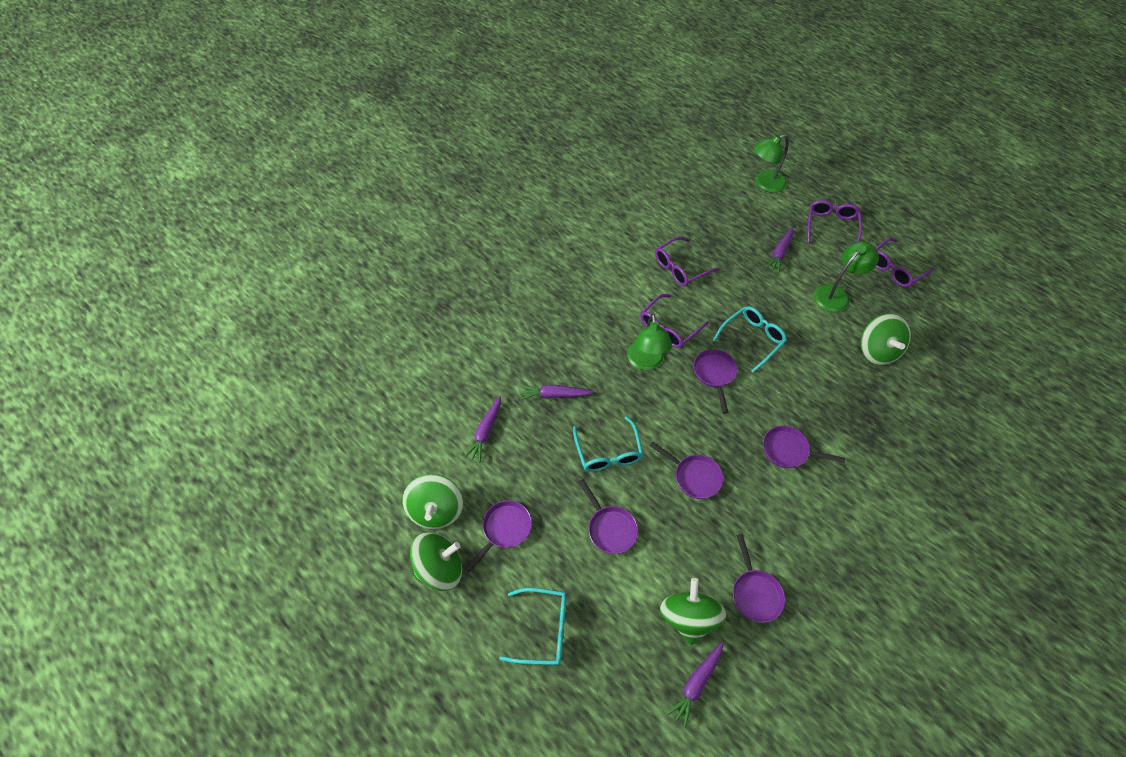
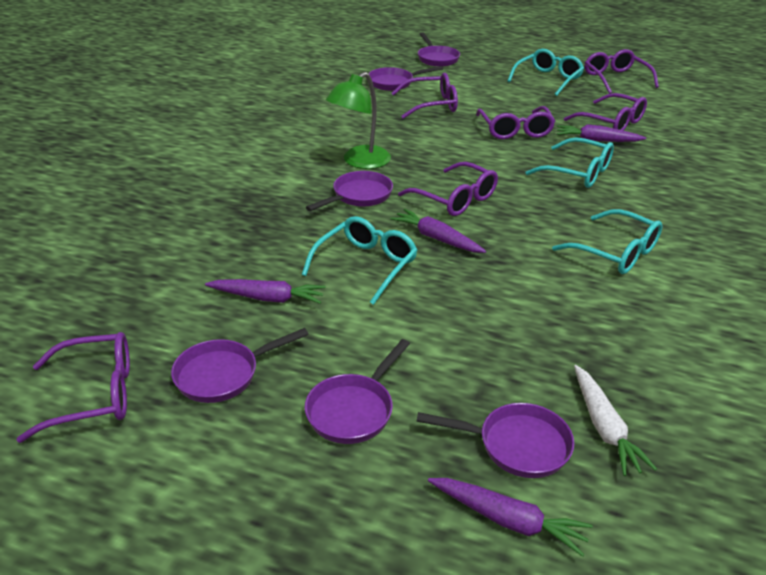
green lamp: [627,314,672,370] [754,134,789,193] [814,241,879,312] = 3 -> [326,72,391,169] = 1
green spinning top: [402,474,464,529] [410,532,462,591] [660,578,727,645] [860,313,911,365] = 4 -> none = 0
purple glasses: [640,294,709,348] [655,237,719,286] [807,200,862,243] [876,238,935,287] = 4 -> [16,332,130,443] [392,73,458,119] [398,162,498,216] [476,106,555,139] [564,93,647,131] [585,49,659,94] = 6
turquoise glasses: [499,588,566,665] [573,416,643,472] [713,306,787,373] = 3 -> [302,216,418,305] [508,49,584,96] [525,137,614,188] [552,209,662,274] = 4
white carrot: none = 0 -> [574,365,657,476] = 1

